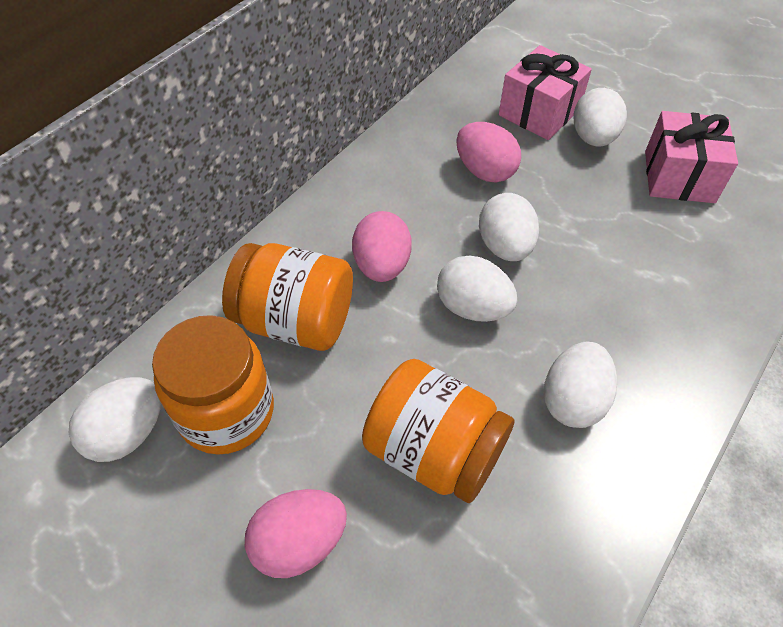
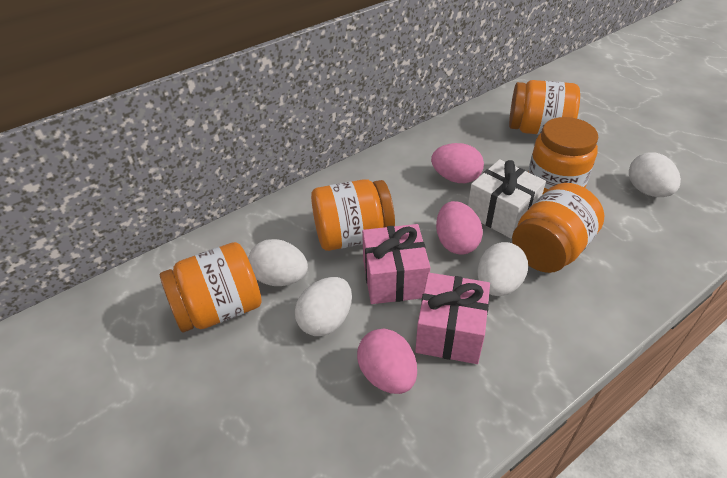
orange jar: [152,315,274,454] [222,243,353,351] [362,359,515,503] = 3 -> [160,242,262,332] [311,179,395,251] [509,80,580,135] [512,183,604,273] [528,117,598,195] = 5
white egg: [69,377,161,462] [437,256,517,322] [479,193,539,261] [544,342,617,428] [574,88,627,146] = 5 -> [248,239,308,286] [295,277,352,336] [478,242,528,296] [629,152,681,197] = 4
white gift: none = 0 -> [468,159,546,239] = 1

